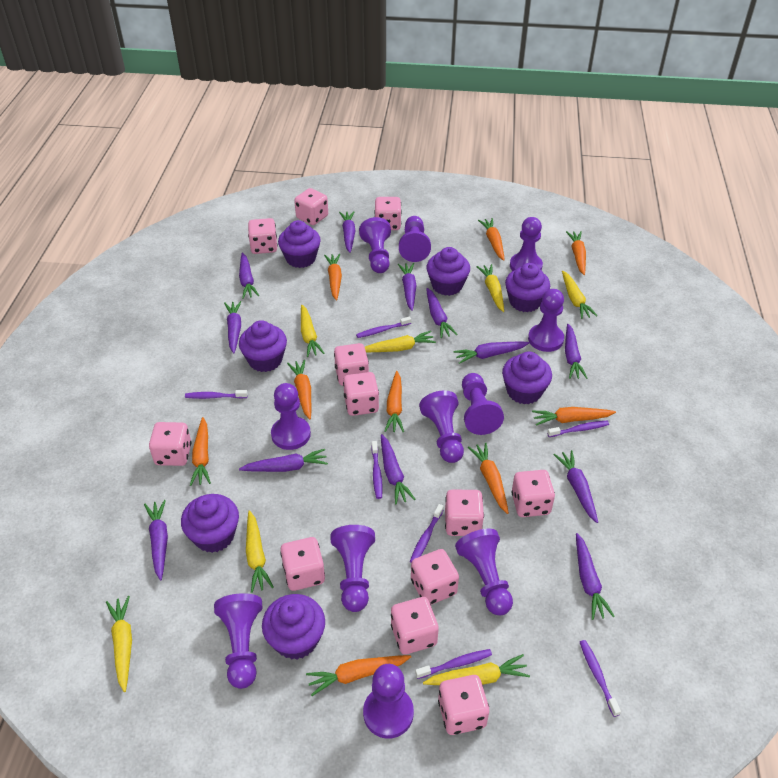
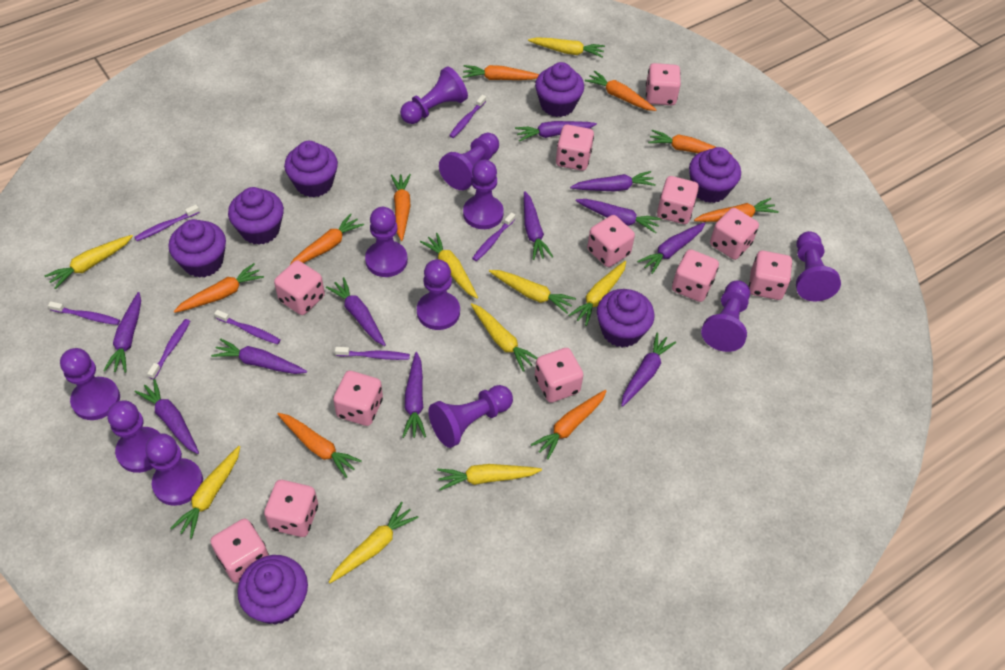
purple carrot: [144,500,168,581] [224,301,242,354] [239,253,259,299] [239,449,328,472] [339,211,355,253] [381,434,415,504] [398,263,416,311] [426,288,458,338] [453,341,529,364] [553,450,598,523] [565,324,588,379] [576,533,615,620] = 12 -> [103,292,141,373] [134,379,199,454] [211,338,307,374] [326,277,386,346] [402,352,426,438] [515,121,597,142] [524,191,553,260] [570,171,656,191] [576,199,661,233] [621,332,676,407] [637,222,706,274] = 11
yellow carrot: [106,596,132,692] [246,510,274,593] [301,305,325,357] [365,331,436,352] [423,654,530,685] [476,264,504,312] [562,271,598,319] = 7 -> [45,235,133,289] [170,446,240,538] [329,502,419,583] [420,233,478,299] [437,464,542,490] [471,303,537,372] [489,270,576,314] [528,37,605,58] [568,261,626,326] = 9

